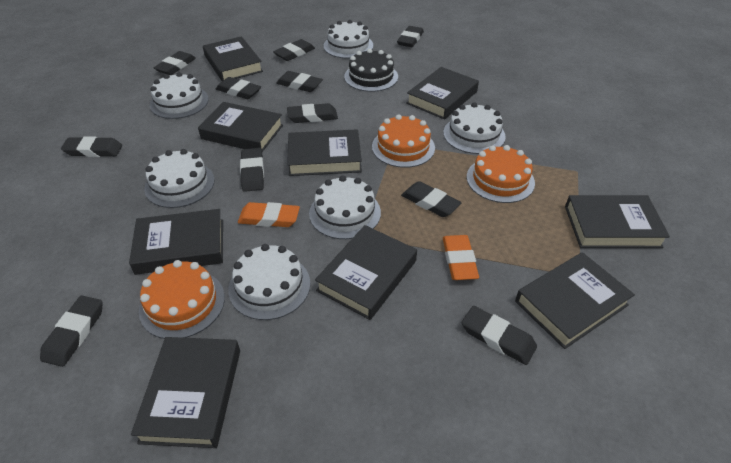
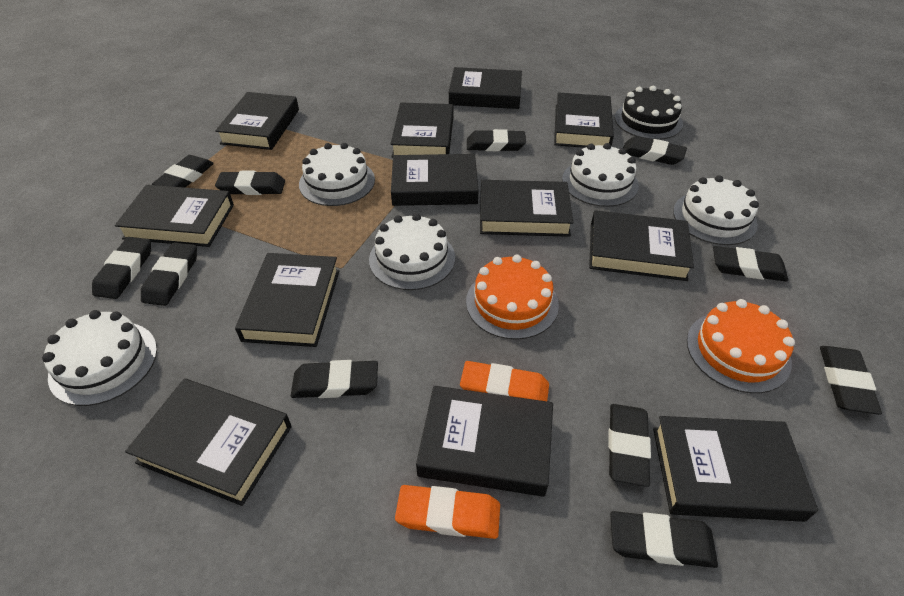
black book: [129,209,223,275] [131,337,240,448] [198,102,283,152] [203,36,263,81] [287,129,362,176] [315,225,417,320] [406,67,479,120] [515,252,635,349] [565,195,670,248] = 9 -> [115,185,234,247] [125,379,292,506] [215,92,299,150] [235,253,339,347] [391,102,453,158] [391,154,479,206] [416,386,553,497] [449,67,522,109] [480,180,573,237] [554,92,614,148] [589,210,694,281] [653,416,818,522] = 12
orange cake: [139,260,225,339] [372,114,435,168] [467,145,535,203] = 3 -> [466,255,559,340] [687,299,795,393] = 2
white cake: [144,149,215,208] [150,72,209,119] [228,244,310,320] [309,175,381,239] [324,20,373,59] [443,102,506,154] = 6 -> [42,310,157,406] [299,143,375,206] [369,213,455,290] [562,143,639,207] [673,175,759,245] = 5

